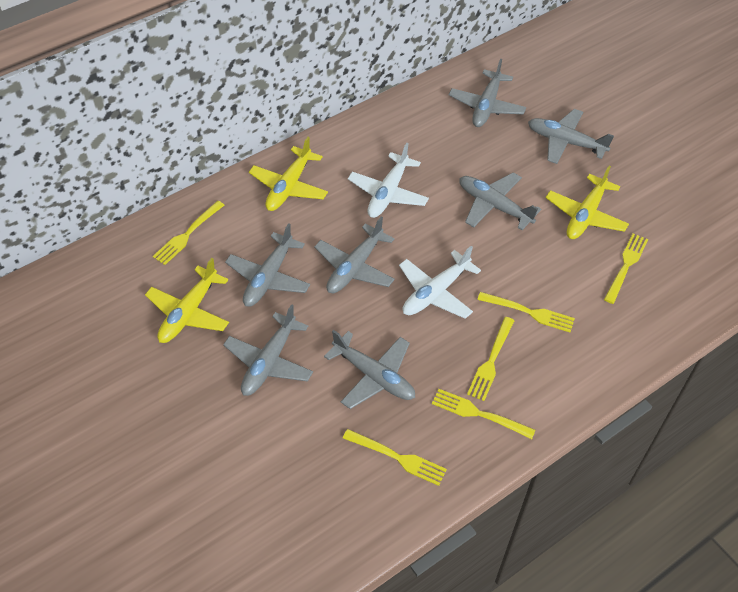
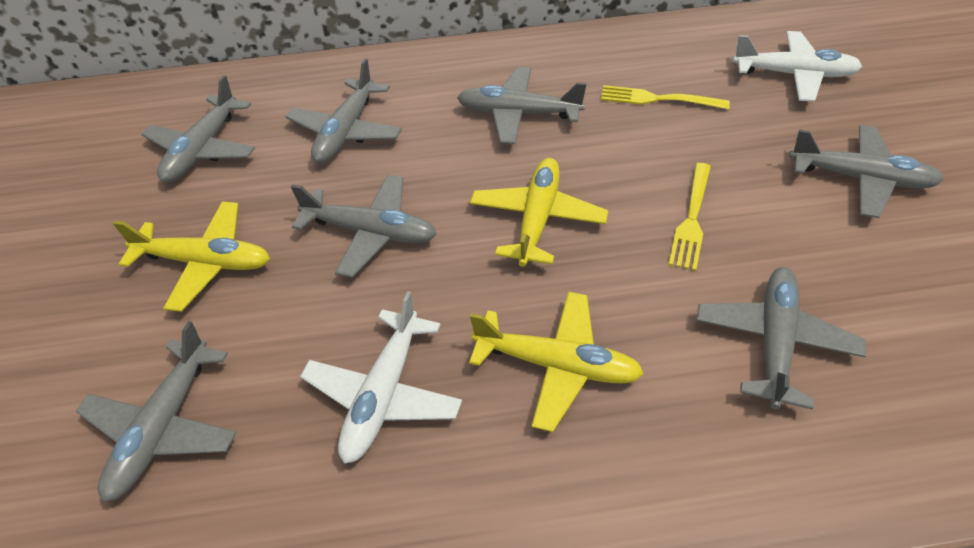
yellow fork: [153,201,224,265] [343,429,447,486] [432,389,535,439] [467,317,515,401] [477,292,575,332] [604,234,648,304] = 6 -> [601,85,730,110] [668,163,711,271] = 2

